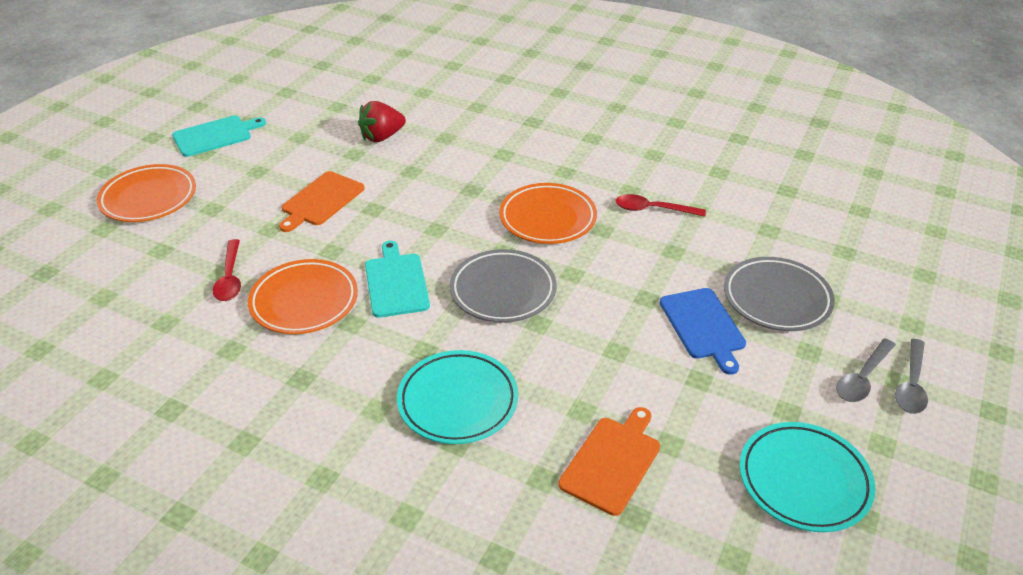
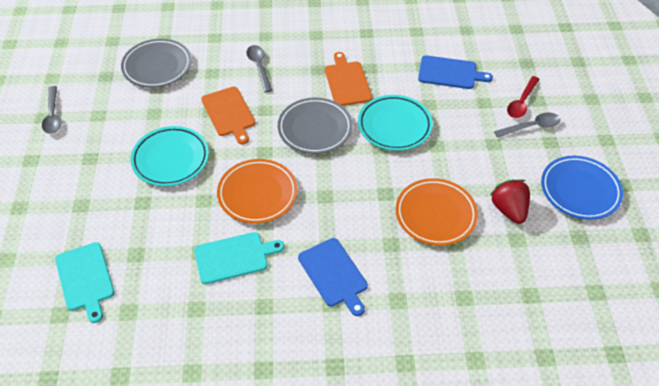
blue cutting board: [660,288,746,375] = 1 -> [298,238,368,316] [418,55,493,89] = 2
blue plate: none = 0 -> [541,156,623,220] = 1
grey spoon: [836,338,896,402] [895,339,928,414] = 2 -> [42,86,62,134] [246,45,273,93] [494,113,560,138] = 3
orange plate: [97,164,196,222] [248,259,358,334] [499,183,597,244] = 3 -> [217,159,298,224] [396,178,478,246] = 2
red spoon: [213,239,241,301] [615,194,706,217] = 2 -> [507,76,540,118] = 1

